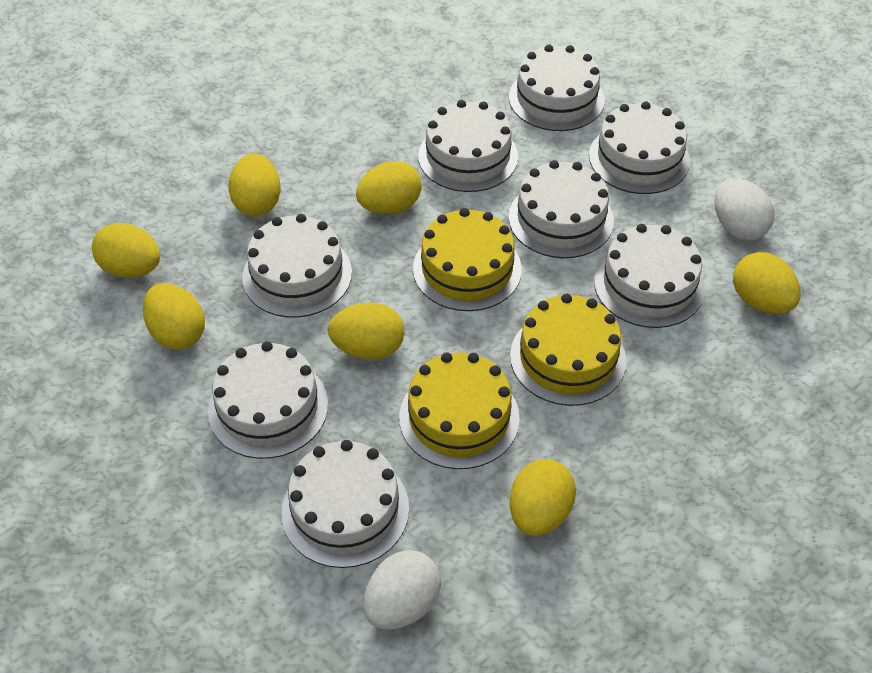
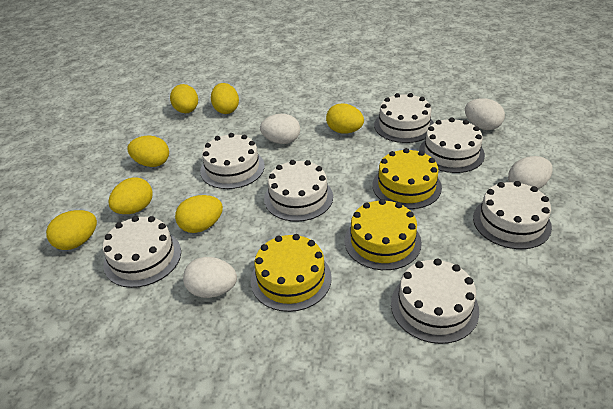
white cake: [208,341,328,459] [242,214,352,318] [282,440,409,568] [418,100,518,192] [509,44,605,131] [509,160,614,258] [589,101,690,194] [594,224,705,328] = 8 -> [103,216,181,288] [200,133,265,189] [264,160,333,222] [374,93,434,143] [391,258,479,344] [419,117,485,173] [473,181,552,249] = 7
white egg: [363,550,441,629] [715,178,775,241] = 2 -> [183,257,237,298] [260,114,300,144] [465,98,505,130] [508,156,553,189] = 4

